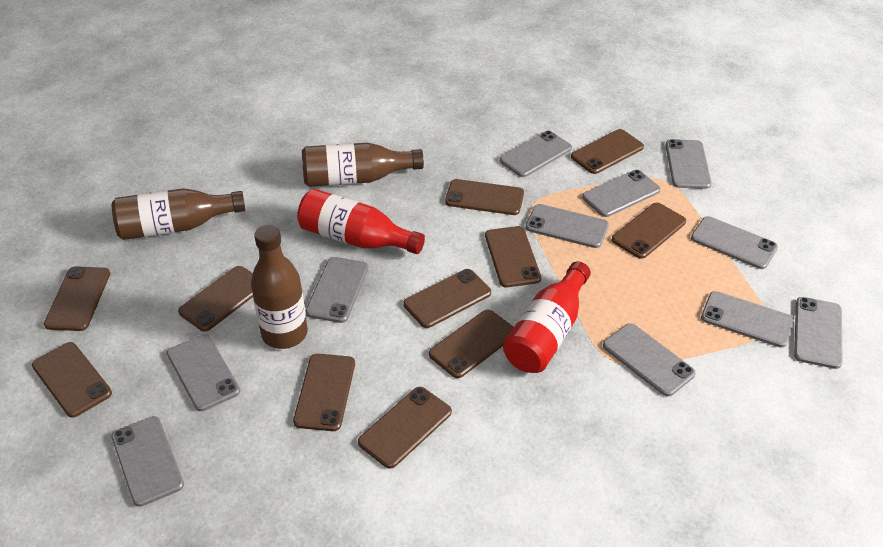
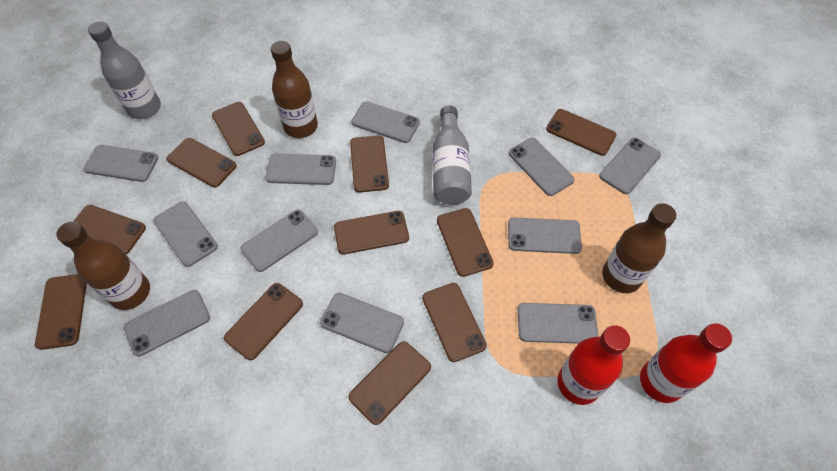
grey bottle: none = 0 -> [88,21,161,119] [432,105,472,205] = 2

